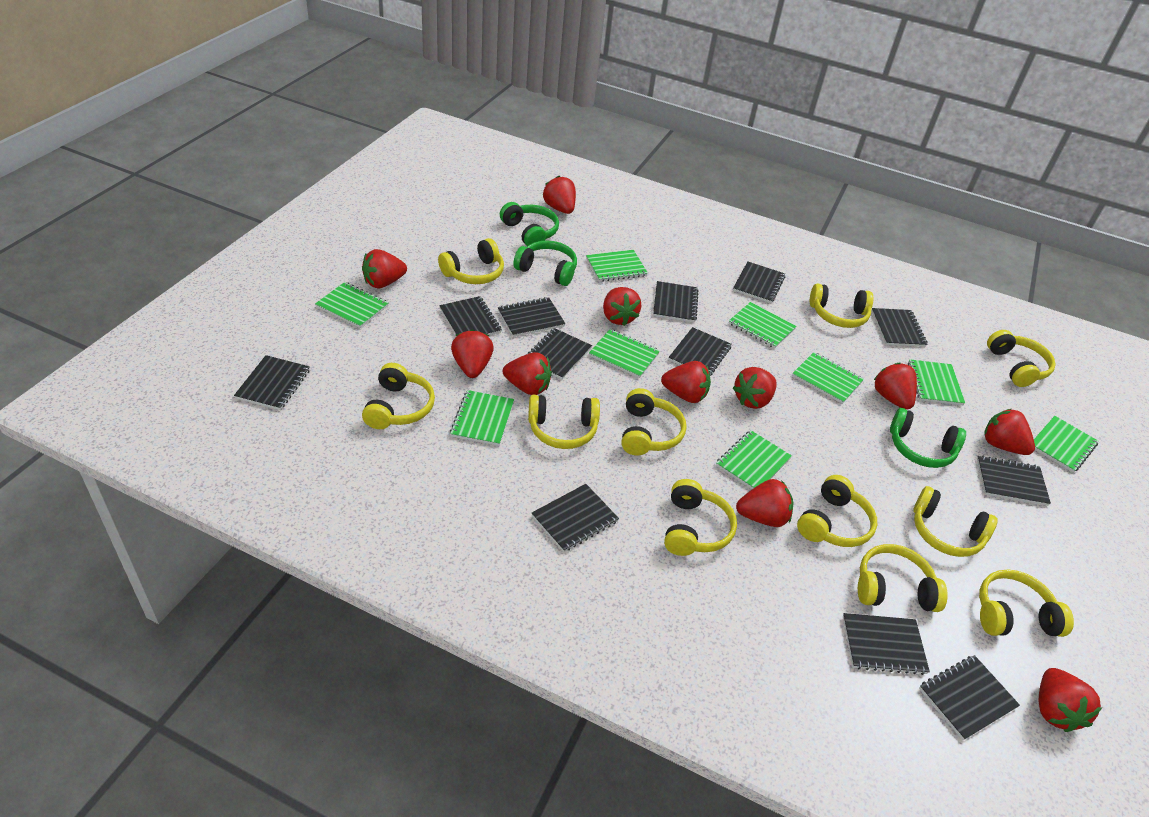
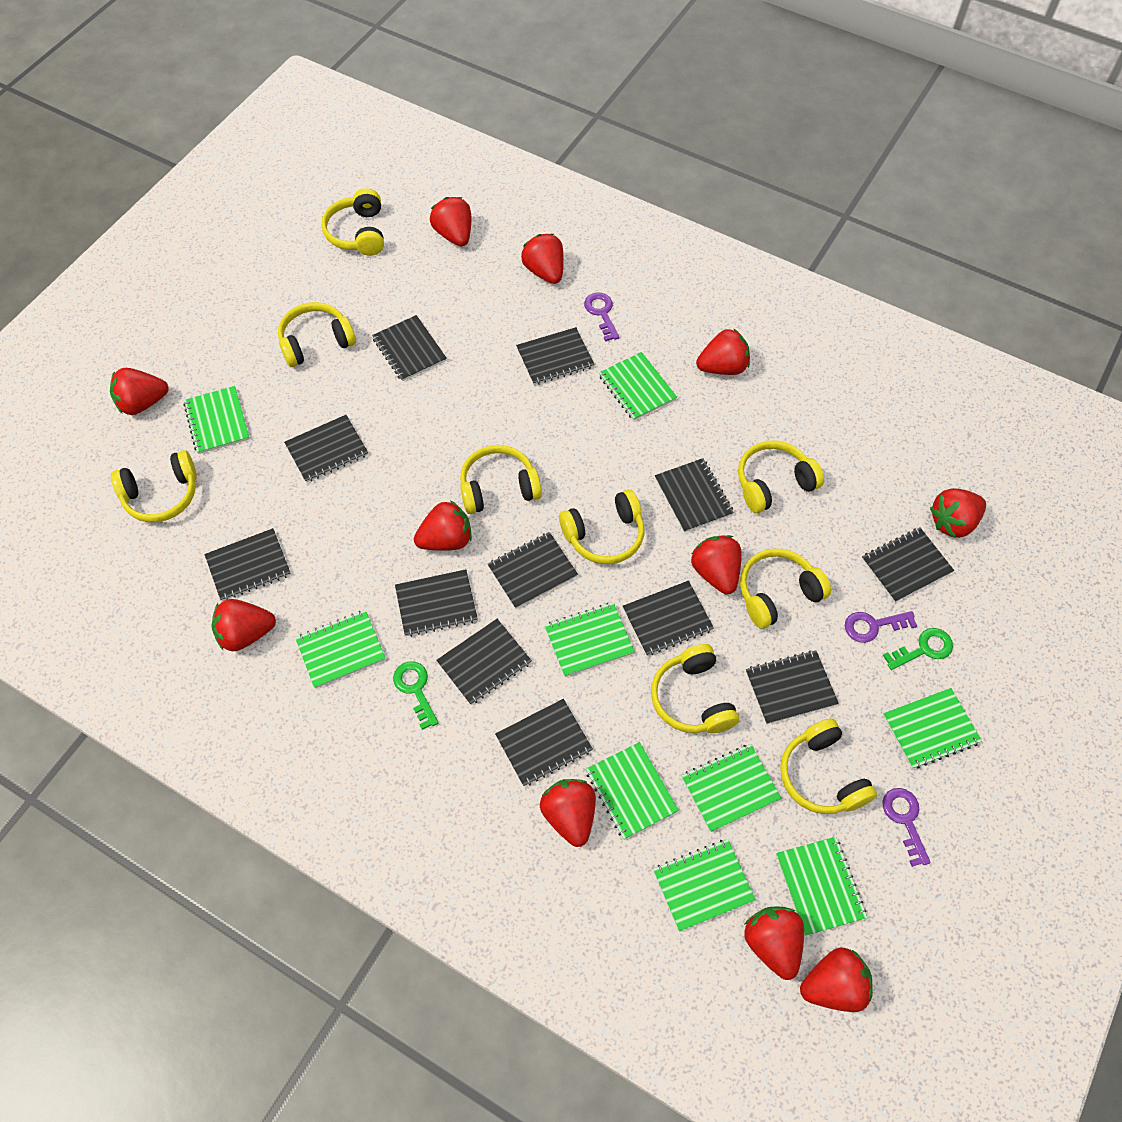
green headphones: [500,202,559,246] [513,240,577,286] [890,408,966,468] = 3 -> none = 0
green key: none = 0 -> [393,661,439,730] [883,628,953,670] = 2
purple key: none = 0 -> [584,292,620,341] [845,611,917,643] [882,788,931,867] = 3
yellow headphones: [362,363,435,429] [438,238,504,284] [528,395,600,449] [621,388,687,456] [664,479,737,556] [797,475,877,547] [810,284,873,328] [858,544,948,612] [914,486,998,557] [979,570,1074,637] [987,330,1056,387] = 11 -> [111,450,197,522] [278,302,356,367] [321,188,384,256] [460,445,542,514] [559,490,644,564] [651,644,739,733] [738,440,824,513] [740,548,831,629] [780,718,877,814] = 9

